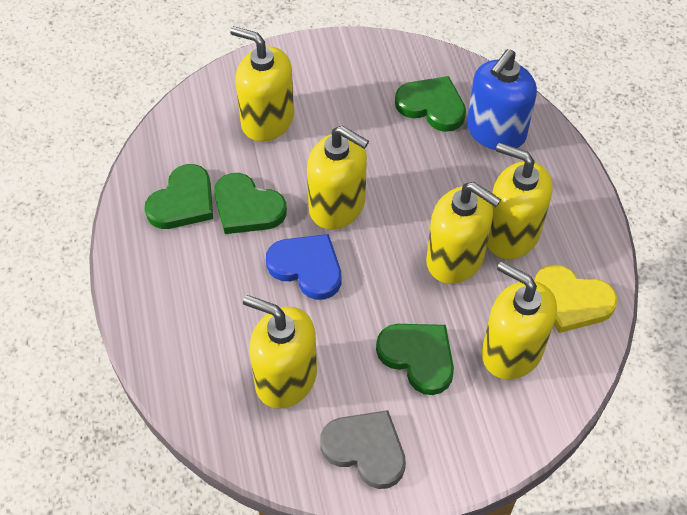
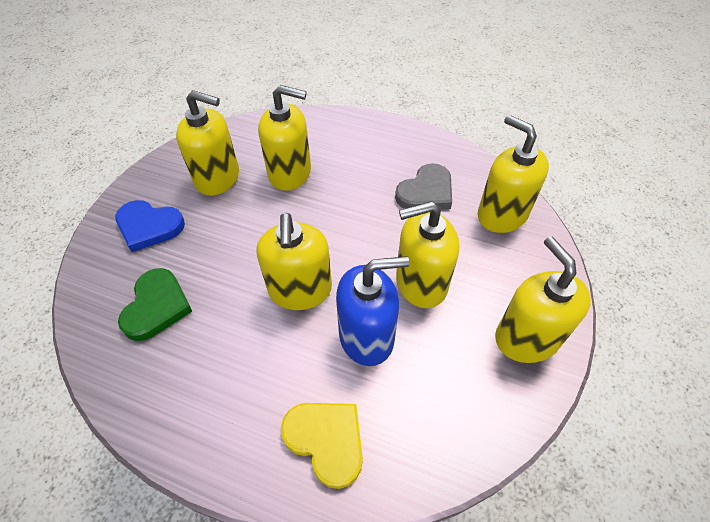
green heart: [145,164,213,229] [214,173,287,234] [376,324,454,395] [395,76,466,132] = 4 -> [118,268,192,341] = 1

